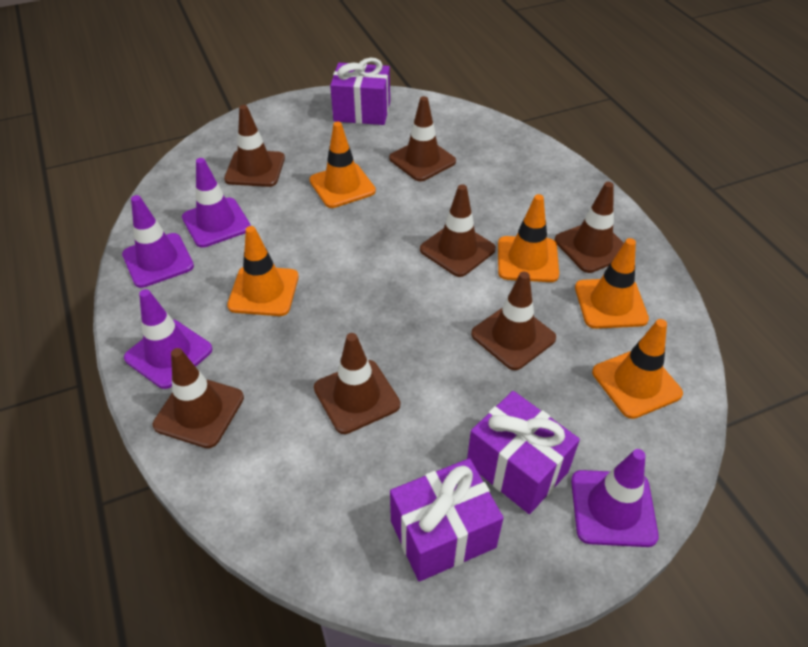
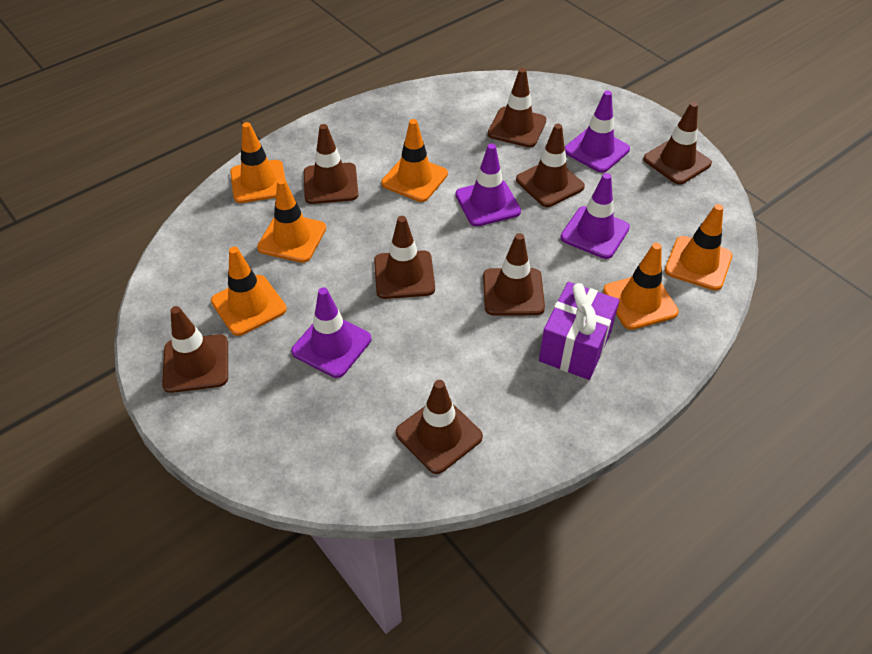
brown traffic cone: [153,348,244,448] [224,105,285,187] [314,333,400,434] [389,96,456,181] [420,184,496,277] [471,272,556,370] [555,182,624,273] = 7 -> [162,306,228,393] [304,124,359,204] [374,216,435,299] [396,380,483,474] [483,233,545,316] [488,68,546,147] [516,124,585,207] [643,102,712,184] = 8
orange traffic cone: [227,226,299,316] [310,122,376,208] [498,194,559,282] [575,238,649,329] [592,319,683,419] = 5 -> [211,247,287,336] [230,122,286,203] [257,179,326,263] [381,119,448,202] [603,243,679,330] [665,204,733,291] = 6
purple gift: [330,58,390,125] [390,458,503,582] [467,391,580,514] = 3 -> [539,282,620,380] = 1

